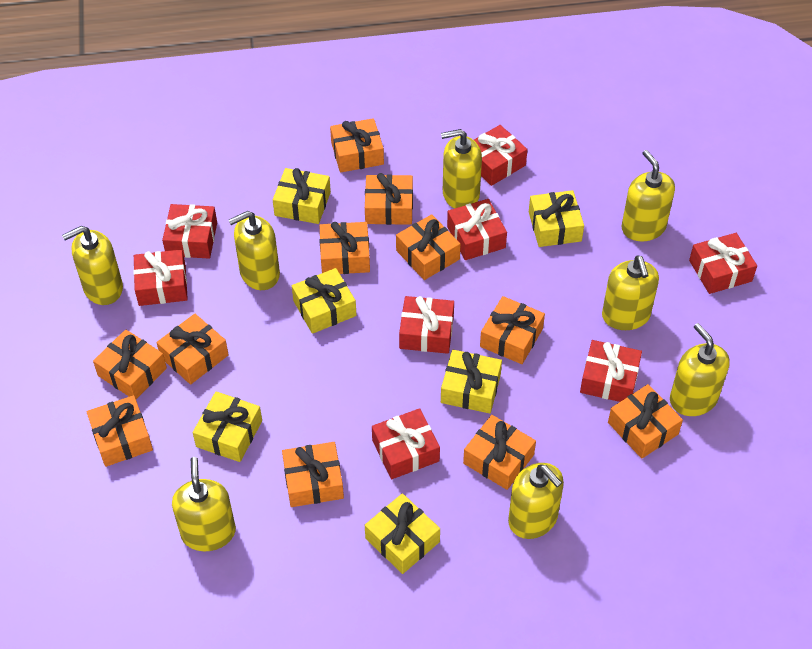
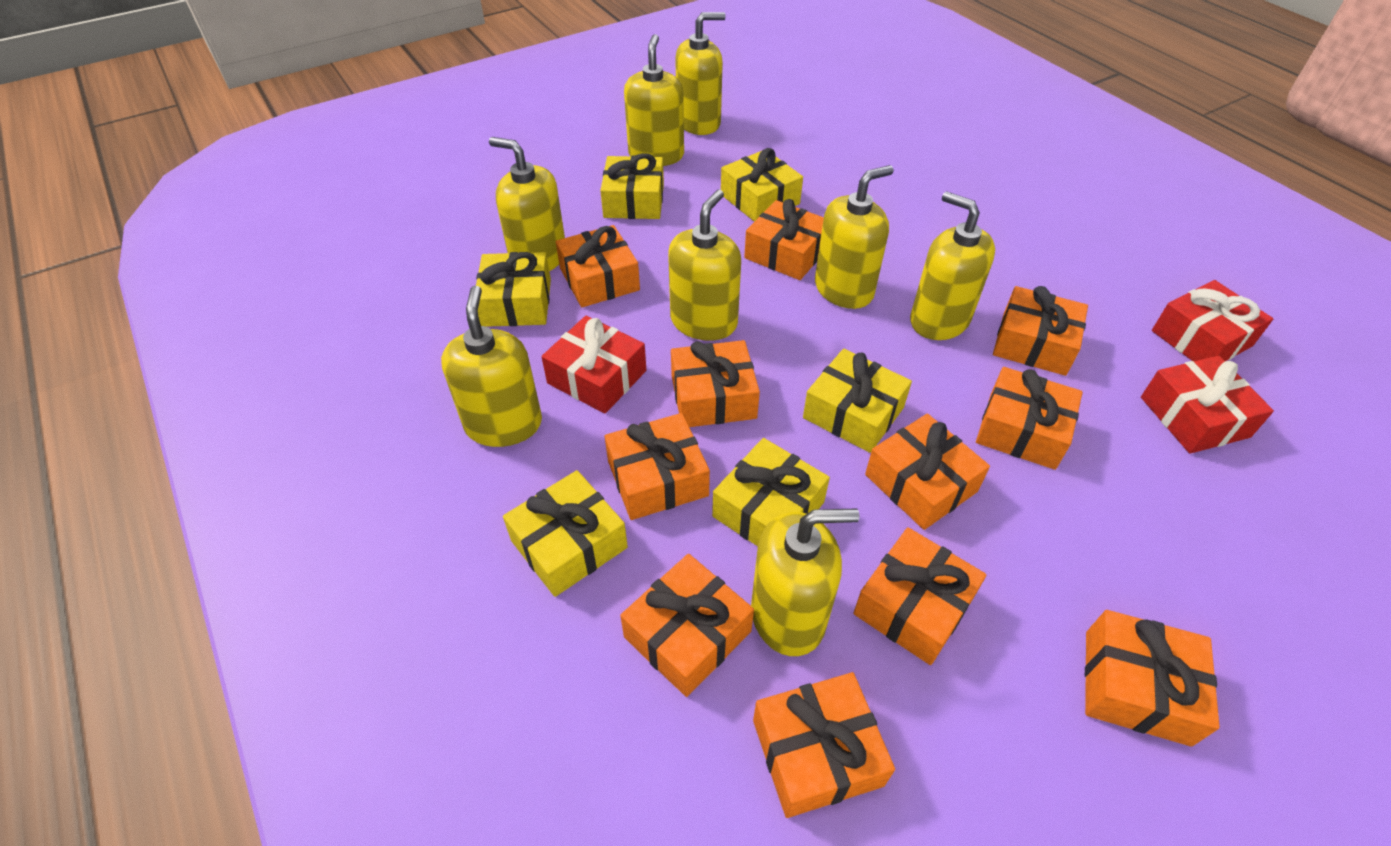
red gift: [133,250,188,306] [162,204,217,259] [372,408,440,479] [399,296,454,354] [447,199,507,260] [474,125,528,186] [580,340,642,402] [689,233,757,294] = 8 -> [541,316,646,414] [1141,356,1274,454] [1152,280,1273,362] = 3

